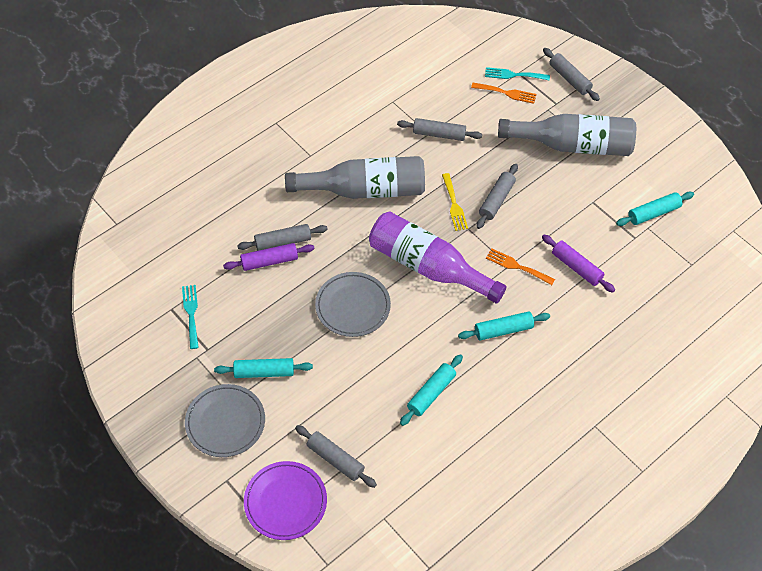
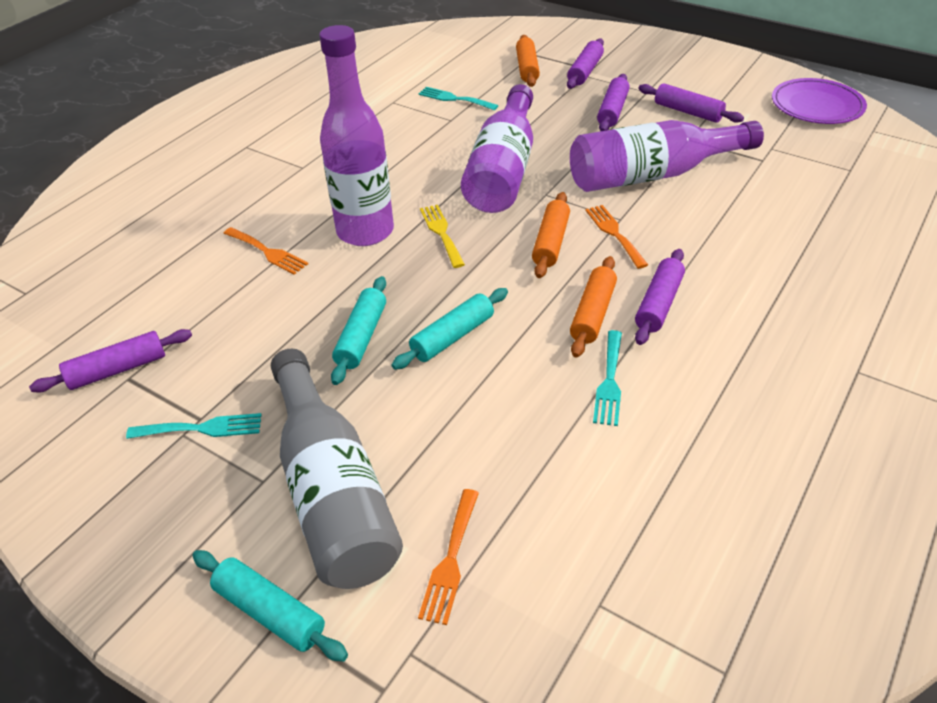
grey bottle: [285,156,425,199] [498,114,636,156] = 2 -> [271,349,403,589] = 1
grey plate: [185,384,265,457] [315,272,391,337] = 2 -> none = 0
grey rolling pin: [237,224,328,251] [295,425,377,488] [397,118,482,141] [476,164,518,229] [543,48,600,101] = 5 -> none = 0
orange fork: [471,83,536,104] [486,248,555,285] = 2 -> [223,227,308,275] [418,489,479,625] [585,205,648,269] = 3
orange rolling pin: none = 0 -> [516,35,540,87] [532,192,570,278] [570,256,617,358] = 3
purple bottle: [369,211,506,304] = 1 -> [319,25,394,246] [461,84,533,213] [570,120,764,192] = 3
purple rolling pin: [223,243,315,271] [542,235,615,293] = 2 -> [29,329,192,393] [567,38,604,89] [597,74,630,131] [635,249,685,345] [639,83,744,123] = 5
turquoise fork: [182,285,199,349] [485,67,550,80] = 2 -> [126,413,262,439] [418,87,499,110] [593,330,622,426] = 3
turquoise rolling pin: [214,358,313,378] [400,354,463,426] [458,311,550,340] [616,192,694,226] = 4 -> [192,550,348,662] [331,276,386,385] [392,288,508,370] = 3

